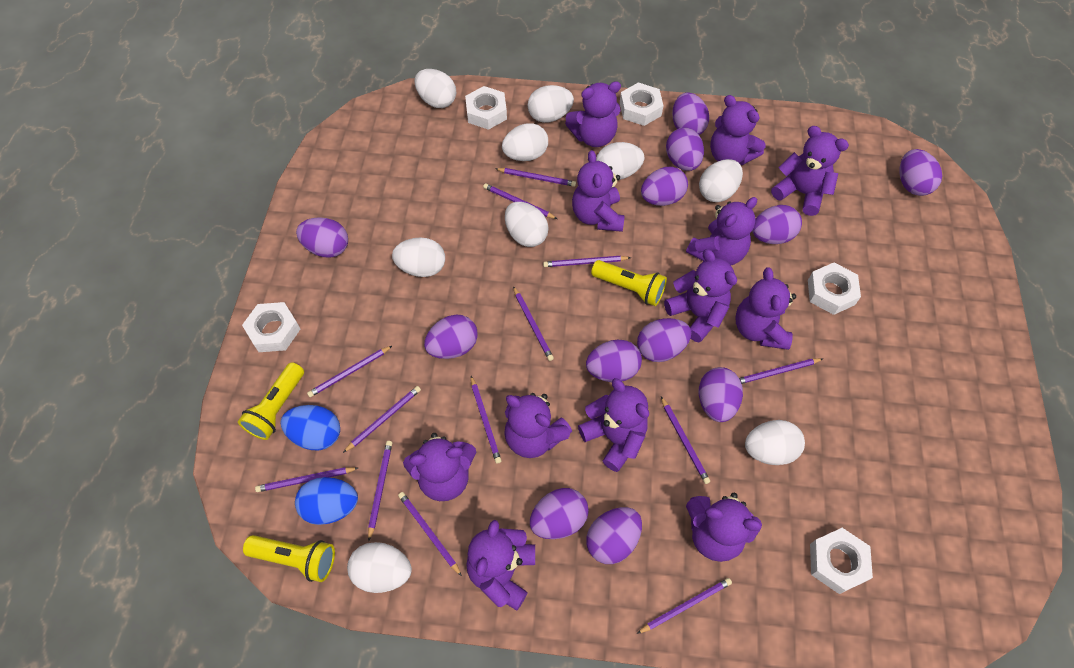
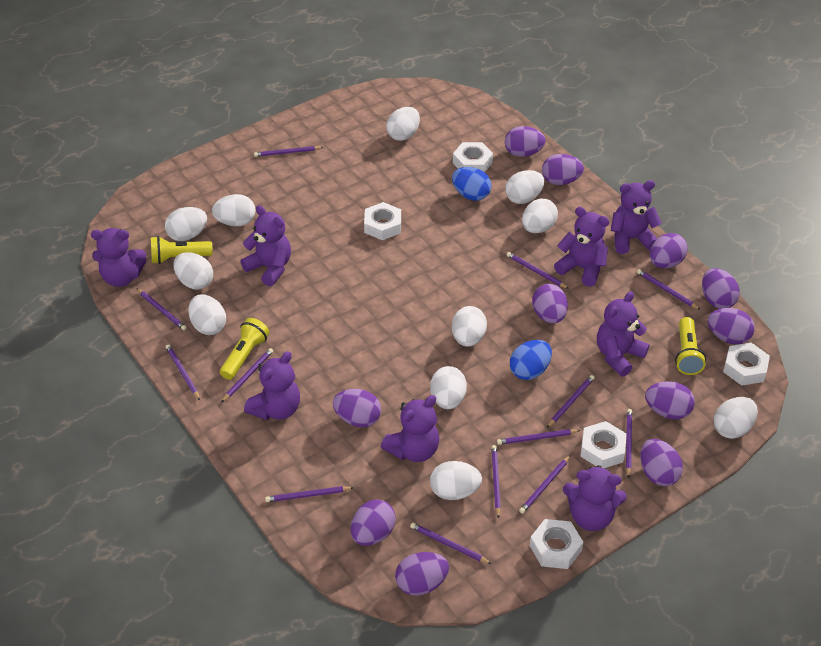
purple egg: [296,217,348,258] [424,315,478,359] [530,488,589,539] [586,340,642,382] [586,507,642,564] [637,318,691,362] [641,167,688,206] [666,128,704,171] [672,92,709,135] [699,367,743,422] [752,205,802,244] [899,149,942,196] = 12 -> [333,389,381,427] [351,499,396,546] [395,552,449,596] [505,126,546,157] [532,284,568,323] [542,154,584,185] [640,439,683,486] [645,381,695,419] [650,233,688,268] [702,268,740,309] [708,308,755,345] = 11
purple teddy bear: [403,433,476,501] [466,520,535,611] [504,393,572,458] [565,81,621,147] [572,150,625,232] [578,378,649,472] [664,249,737,342] [686,197,757,265] [686,493,762,562] [710,95,766,165] [735,267,796,350] [771,126,849,216] = 12 -> [91,228,147,287] [240,205,291,286] [244,351,300,420] [381,395,440,462] [554,207,609,287] [563,465,627,531] [597,291,650,377] [611,180,662,254] = 8
white egg: [347,542,412,593] [392,237,445,277] [414,69,456,108] [502,123,548,161] [505,202,549,247] [528,85,574,123] [596,142,645,180] [699,159,743,202] [745,420,805,465] = 9 -> [165,207,207,241] [173,252,213,290] [188,295,226,335] [212,194,256,226] [386,107,420,141] [430,366,467,409] [430,461,482,500] [452,306,487,347] [505,170,544,204] [522,199,558,233] [713,397,758,439] = 11

